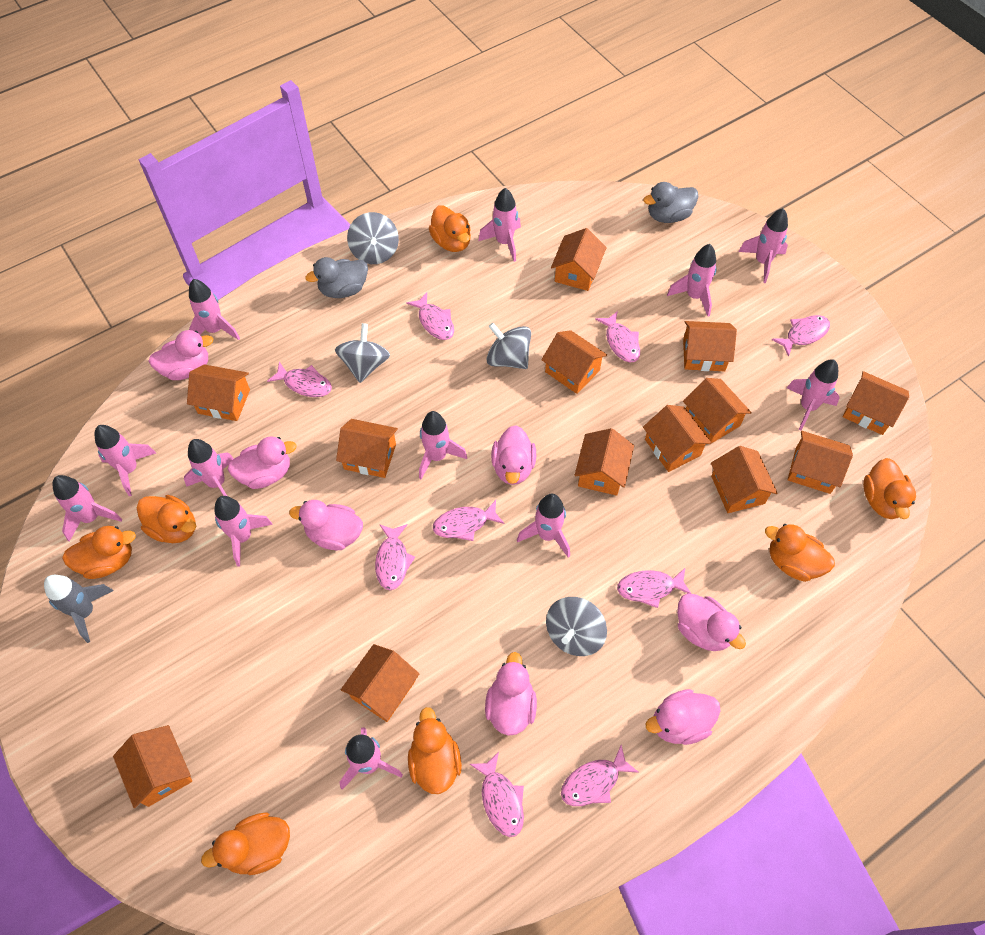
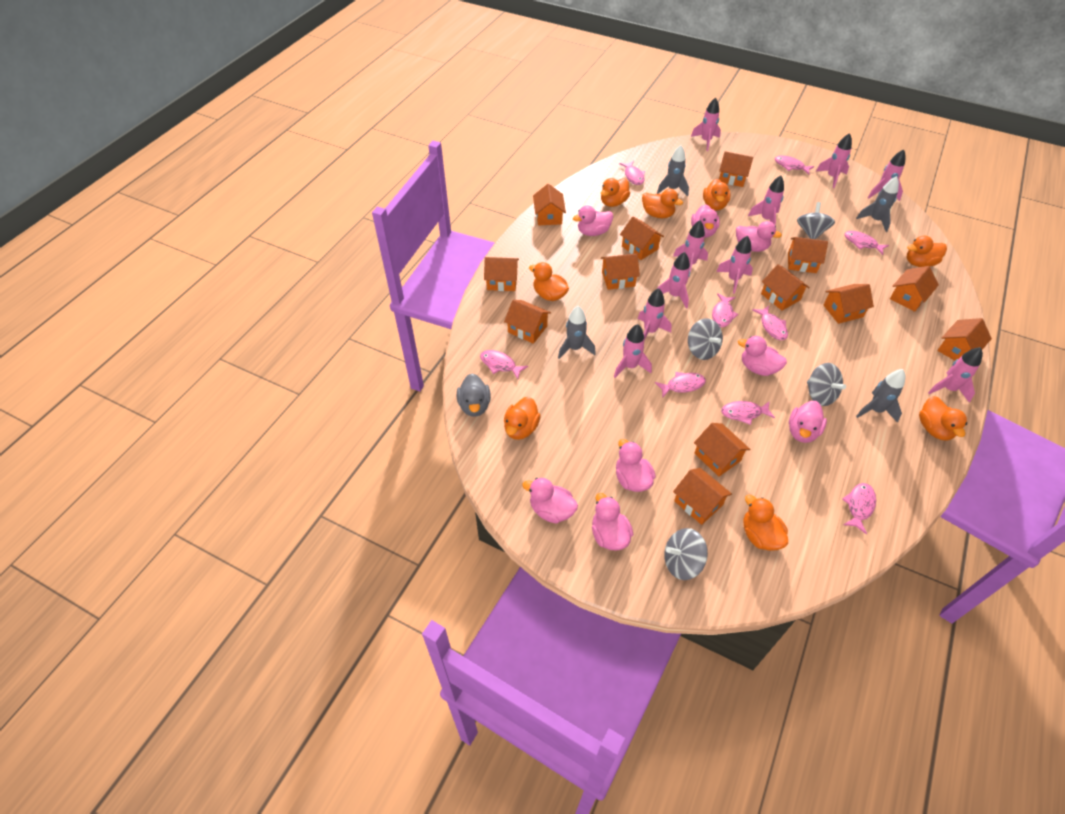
grey duck: [305,257,368,298] [643,182,698,223] = 2 -> [457,373,491,417] = 1
grey rocket: [44,575,113,643] = 1 -> [558,306,596,359] [657,145,689,196] [856,176,899,232] [856,369,905,423] = 4
orange duck: [62,526,136,579] [137,495,196,543] [201,812,290,875] [408,707,462,794] [429,206,471,252] [765,524,835,582] [863,458,916,519] = 7 -> [504,397,541,440] [529,262,569,301] [601,178,630,207] [642,189,683,218] [703,179,730,211] [743,495,788,551] [906,236,947,267] [919,396,967,441] = 8
pink duck: [148,330,213,380] [228,436,297,489] [289,500,363,550] [485,652,537,736] [491,425,536,485] [646,689,720,745] [677,593,746,651] = 7 -> [522,478,578,524] [573,205,613,236] [592,493,633,551] [616,439,656,492] [691,204,720,238] [736,221,782,252] [738,336,787,376] [789,401,827,443] = 8
pink rocket: [52,475,122,542] [95,425,156,496] [184,439,234,496] [189,279,240,340] [214,496,273,567] [340,727,403,790] [419,411,467,479] [478,188,521,262] [517,494,570,558] [667,244,716,317] [738,208,788,283] [787,359,840,430] = 12 -> [614,324,652,378] [638,288,671,341] [657,252,690,309] [673,220,708,278] [691,98,721,151] [716,236,753,294] [748,176,784,225] [816,133,852,188] [868,149,906,201] [928,347,983,403] = 10

